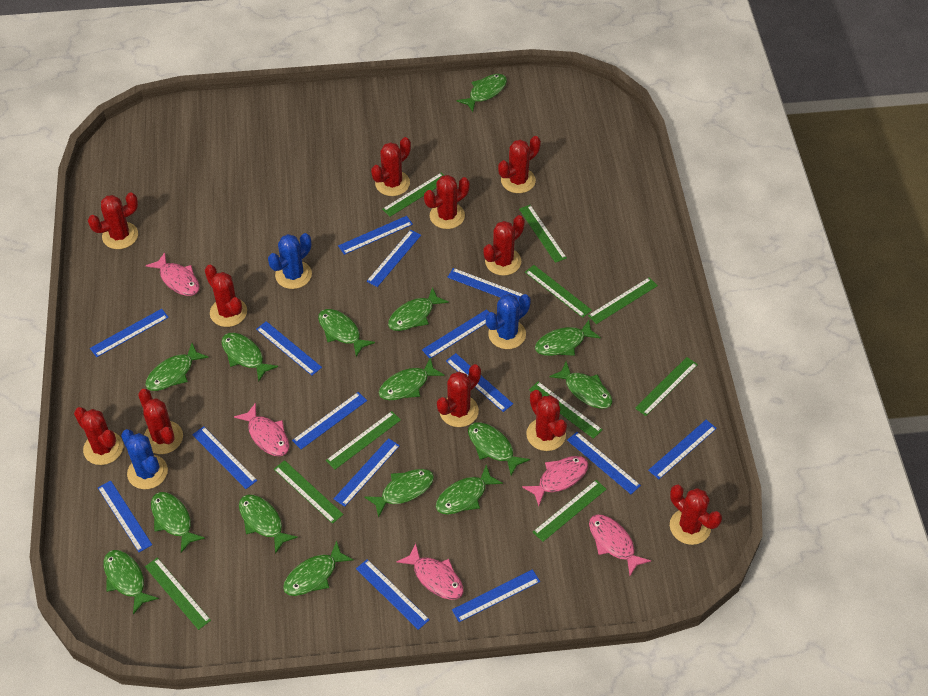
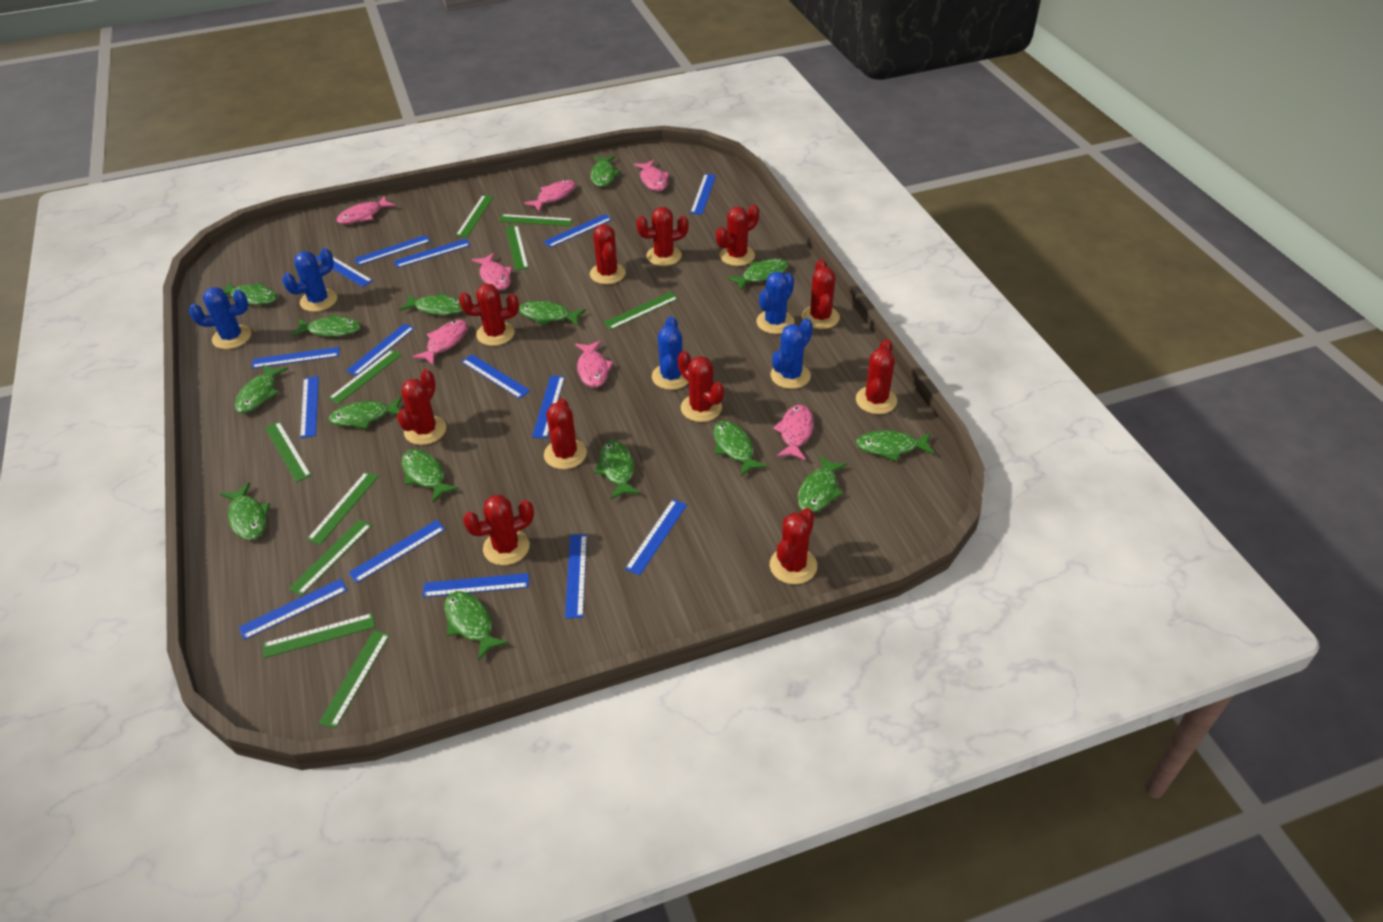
blue cactus: [121,429,168,489] [268,233,312,289] [486,294,531,349] = 3 -> [189,287,251,349] [282,248,337,312] [652,316,689,390] [756,272,795,334] [771,318,813,389] = 5
pink fish: [146,252,200,296] [234,403,289,456] [397,543,463,600] [522,456,588,506] [589,514,651,576] = 5 -> [336,195,396,224] [412,320,468,366] [471,253,512,291] [524,180,576,212] [575,340,614,388] [634,160,669,191] [773,405,814,461] = 7

